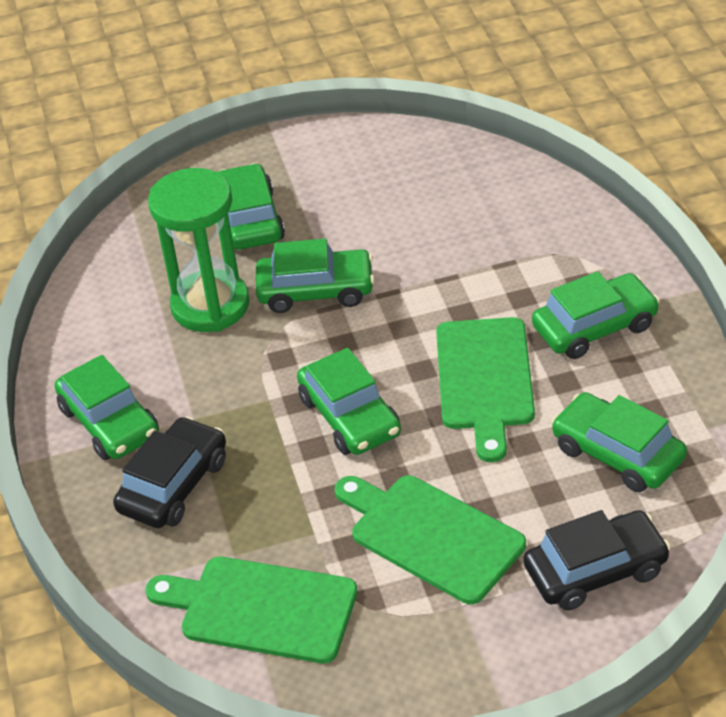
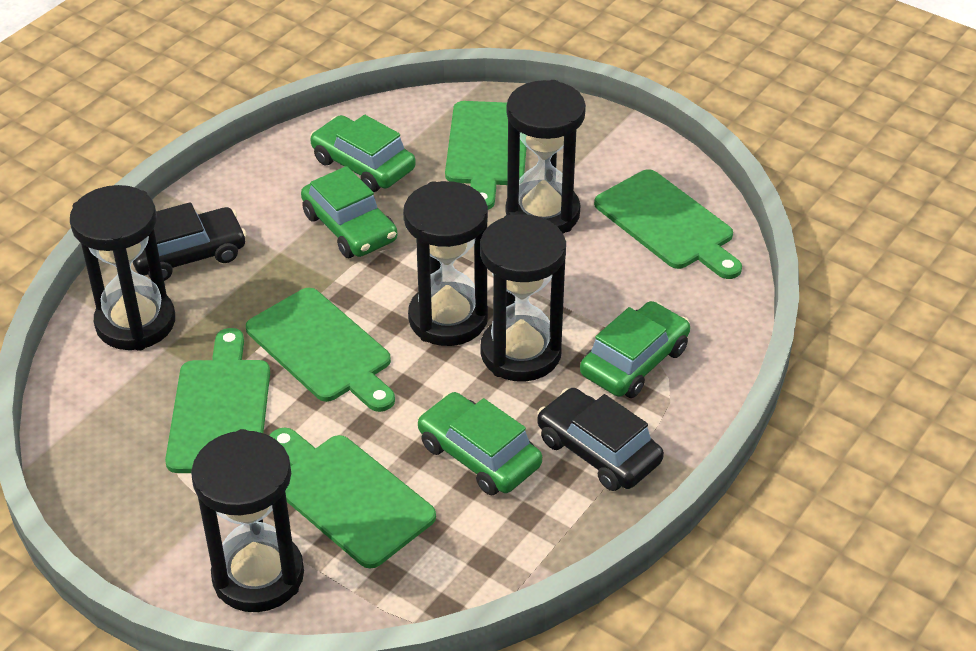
black hourglass: none = 0 -> [70,185,175,351] [191,429,304,612] [403,181,488,346] [480,214,566,382] [506,80,586,234] = 5
green car: [54,355,159,460] [219,163,285,250] [256,238,375,313] [297,348,401,455] [532,271,660,359] [552,392,687,492] = 6 -> [301,166,397,258] [310,115,416,192] [418,392,542,495] [580,301,690,398] = 4
green cutting board: [145,557,358,663] [335,476,526,604] [436,317,535,462] = 3 -> [165,328,270,473] [246,288,395,412] [269,427,436,569] [445,101,527,210] [594,169,742,279] = 5
green hourglass: [148,168,249,332] = 1 -> none = 0

